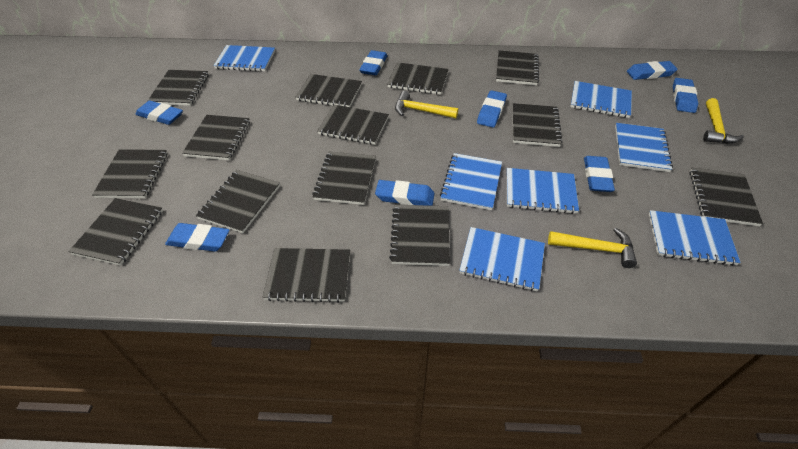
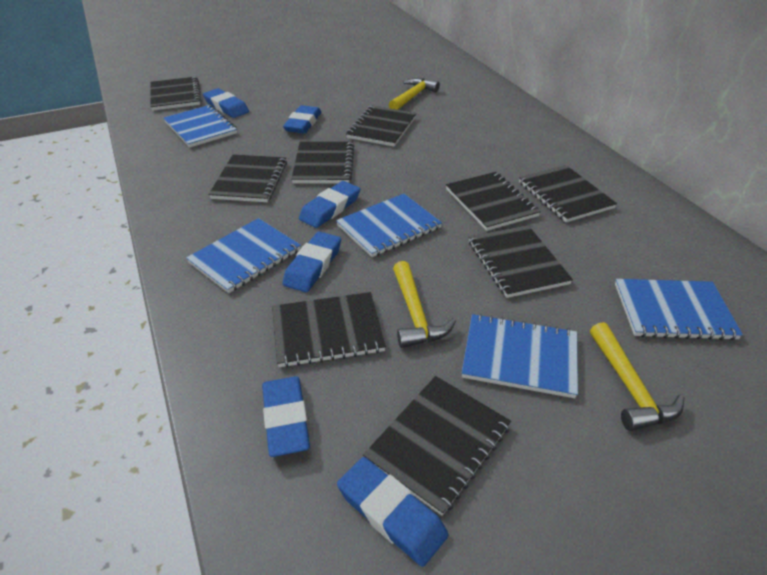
black notebook: [68,198,163,266] [92,149,167,198] [148,70,208,106] [182,115,250,160] [196,170,280,233] [263,248,350,303] [296,74,362,107] [312,152,376,205] [317,105,389,145] [387,62,448,95] [389,204,450,266] [496,50,539,85] [512,103,562,147] [689,168,763,226] = 14 -> [150,77,202,111] [209,154,287,202] [272,292,386,368] [291,142,354,183] [346,105,417,147] [363,376,511,516] [446,172,541,231] [469,225,573,298] [519,165,617,222] = 9
blue eraser: [135,100,183,125] [165,223,230,252] [359,50,387,75] [375,180,435,206] [477,90,507,127] [584,156,615,192] [627,61,678,80] [673,78,698,113] = 8 -> [203,88,249,118] [262,376,310,457] [282,231,341,292] [283,105,321,134] [299,181,360,228] [337,457,448,567] = 6
blue notebook: [213,45,275,72] [440,153,502,210] [459,227,545,291] [507,168,579,214] [570,81,632,118] [615,123,673,172] [649,210,741,266] = 7 -> [164,105,237,148] [186,218,301,293] [336,194,442,257] [462,314,578,398] [615,279,743,340] = 5

